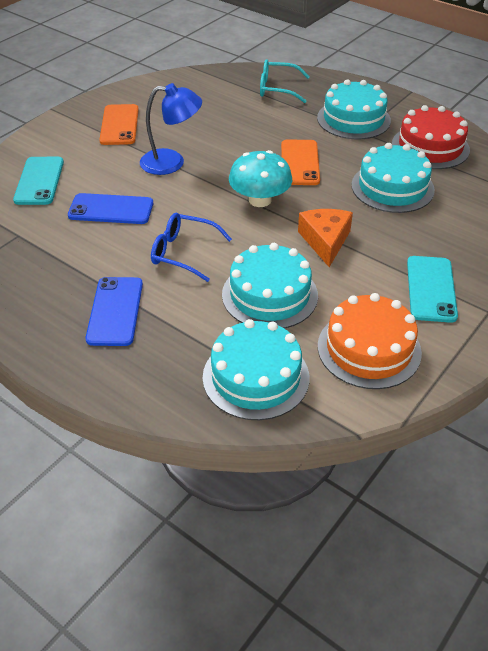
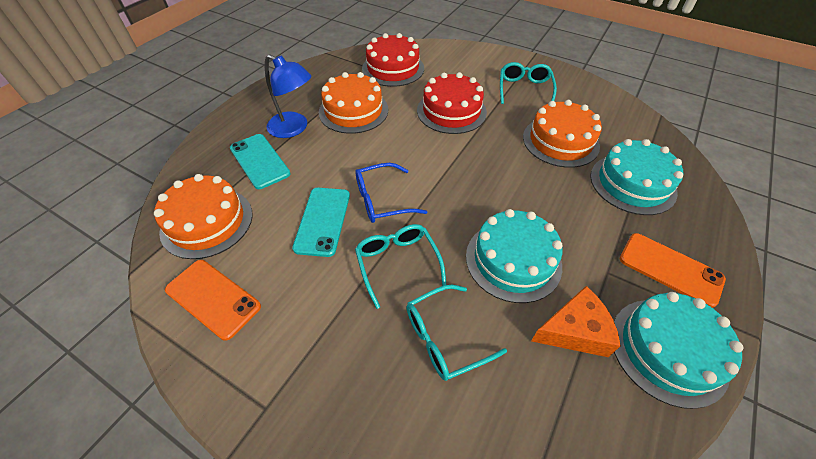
blue phone: [68,193,153,224] [85,277,143,346] = 2 -> none = 0
orange cake: [318,293,422,389] = 1 -> [154,174,253,259] [319,72,388,134] [523,100,602,168] = 3
red cake: [392,105,470,169] = 1 -> [362,33,424,87] [417,72,487,134] = 2
turquoise cake: [203,319,310,420] [222,243,318,329] [317,79,391,140] [352,143,435,213] = 4 -> [466,209,563,303] [590,139,683,215] [614,292,743,409] = 3
turquoise glasses: [260,59,310,103] = 1 -> [355,224,446,309] [406,285,507,381] [500,62,557,104] = 3
turquoise mushroom: [229,150,292,207] = 1 -> none = 0

